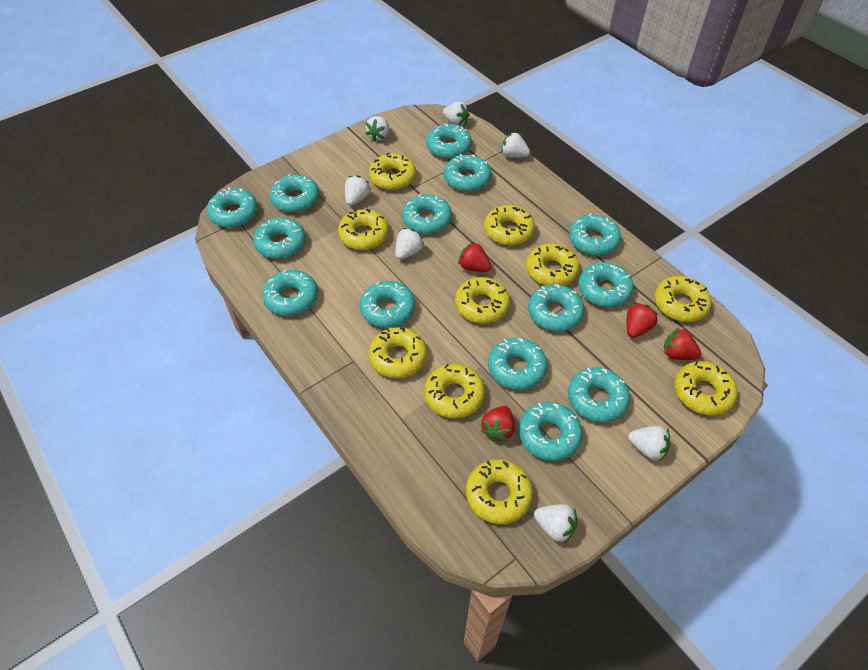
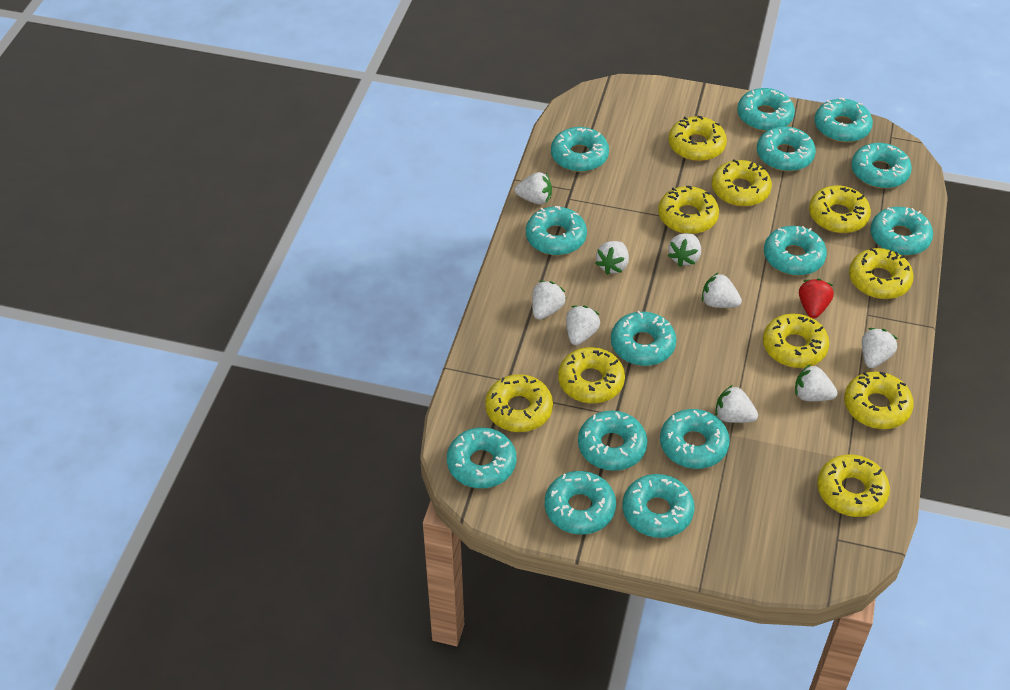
red strawberry: [458,242,491,272] [481,406,515,442] [626,303,658,338] [664,328,702,360] = 4 -> [799,278,834,318] = 1
white strawberry: [345,176,371,206] [365,116,389,142] [395,228,424,259] [443,102,470,126] [501,132,530,158] [534,504,577,544] [628,426,670,461] = 7 -> [515,172,552,204] [532,281,566,320] [566,306,600,345] [595,241,629,275] [668,233,701,267] [702,273,742,308] [715,385,758,423] [795,364,838,401] [862,328,898,368] = 9

